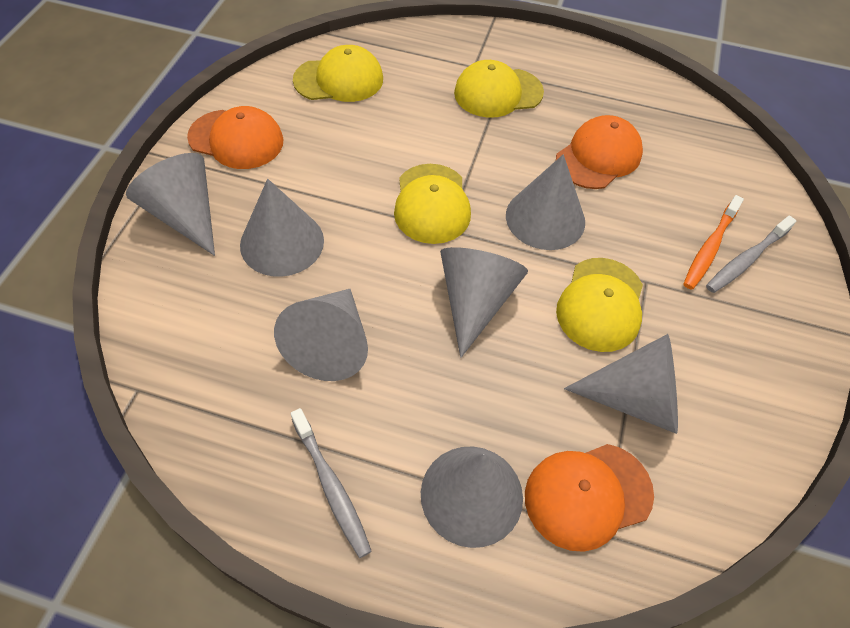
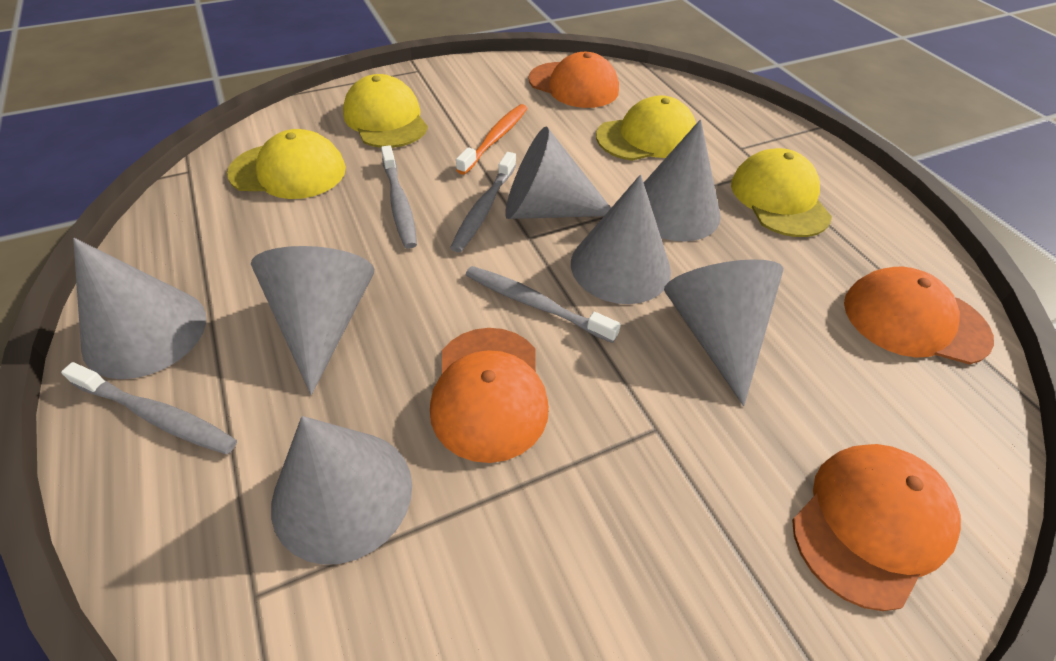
grey toothbrush: [291,408,372,558] [706,215,796,293] = 2 -> [61,362,237,454] [381,145,417,249] [450,152,516,252] [466,266,621,343] = 4
orange cap: [187,106,284,169] [525,444,654,552] [556,115,643,189] = 3 -> [430,328,549,463] [529,52,619,108] [792,444,961,611] [844,267,994,365] = 4

